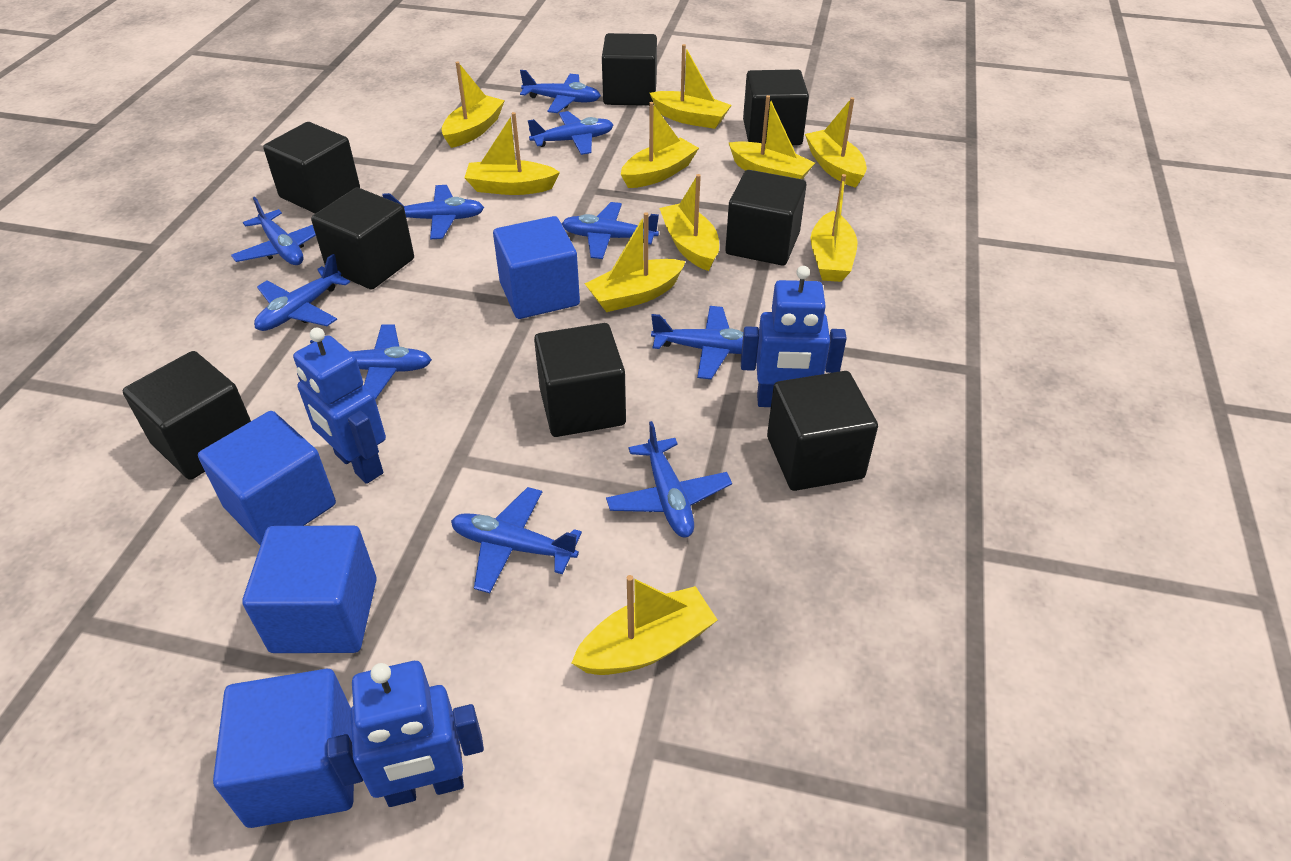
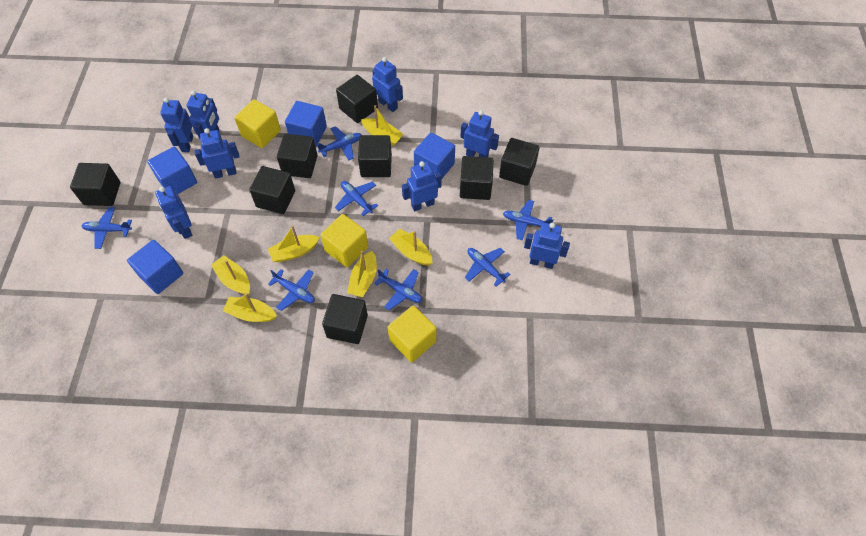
blue plane: [231,197,316,265] [254,254,350,331] [310,324,432,400] [382,185,484,239] [451,487,582,593] [520,70,601,113] [528,111,613,155] [562,202,659,259] [606,421,732,538] [651,306,743,379] = 10 -> [82,207,132,249] [268,269,315,311] [317,126,362,161] [335,181,378,216] [374,269,422,311] [465,248,510,287] [503,200,553,241] = 7
blue robot: [293,328,386,484] [327,661,484,807] [741,266,847,407] = 3 -> [155,186,192,239] [160,98,193,152] [186,90,219,138] [194,128,240,179] [372,57,403,112] [402,161,442,211] [460,110,499,157] [524,223,570,269] = 8
yellow boat: [441,61,505,148] [465,112,560,195] [572,575,717,675] [585,212,686,312] [621,102,699,188] [650,44,732,129] [660,174,719,271] [729,95,815,179] [805,97,867,188] [811,174,858,282] = 10 -> [211,255,250,295] [223,293,277,322] [268,225,320,262] [347,251,377,297] [361,105,403,146] [389,229,432,266] = 6
yellow cube: none = 0 -> [234,99,281,148] [320,214,368,267] [388,306,437,362] = 3

